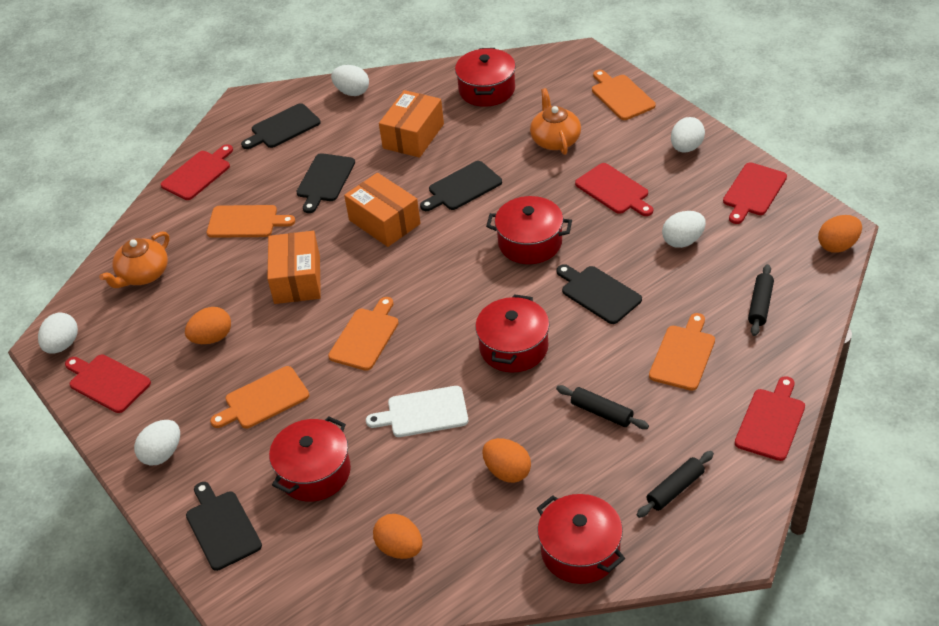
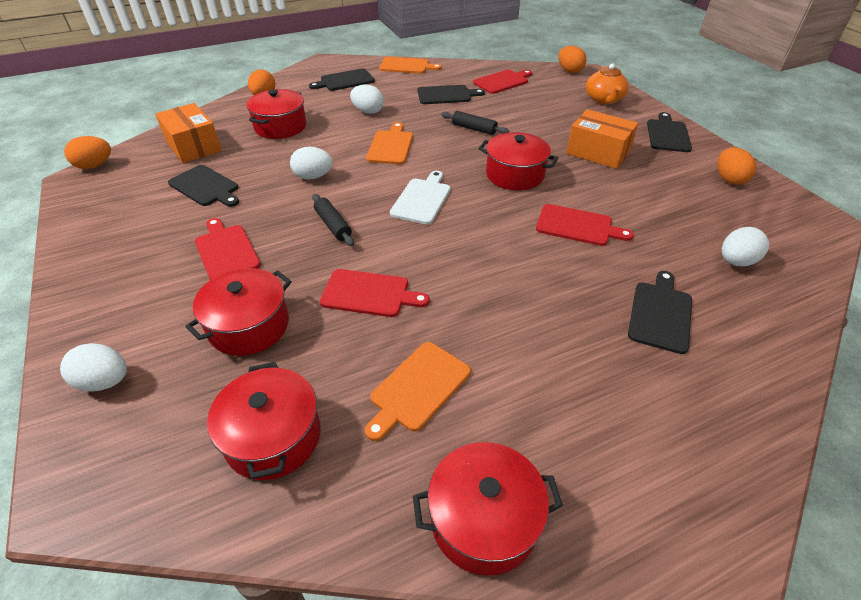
black rolling pin: [556,385,649,429] [637,451,714,518] [748,264,774,336] = 3 -> [312,194,354,246] [441,111,509,135] = 2
orange box: [267,231,321,304] [344,173,421,247] [379,90,444,158] = 3 -> [155,103,222,163] [566,109,638,169] = 2
orange cutting board: [207,205,295,238] [210,366,309,428] [328,297,399,371] [592,70,656,120] [649,313,715,391] = 5 -> [365,342,471,441] [366,122,413,164] [379,57,442,74] = 3
orange teapot: [99,232,169,288] [530,88,581,155] = 2 -> [586,63,629,104] = 1
red cutting board: [65,354,151,413] [161,144,233,200] [575,163,653,216] [723,162,787,224] [735,376,805,461] = 5 -> [195,218,261,280] [320,269,429,317] [473,70,532,94] [536,204,634,246] = 4
white egg: [38,312,78,354] [134,420,180,465] [331,65,369,96] [662,211,706,248] [671,117,705,152] = 5 -> [60,343,127,391] [290,147,333,179] [350,84,384,114] [722,227,769,266] = 4

